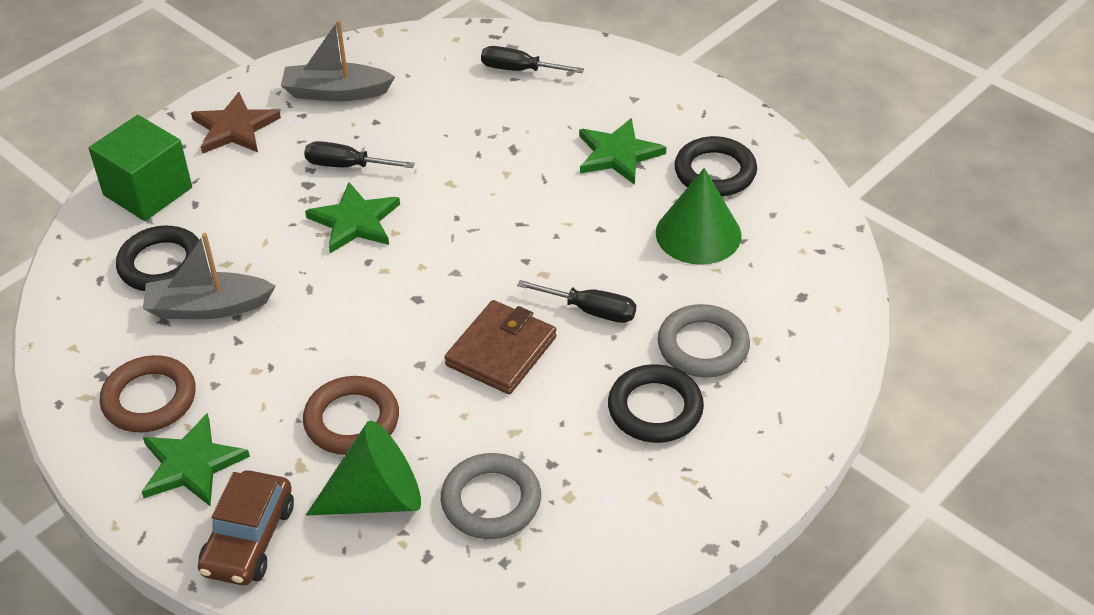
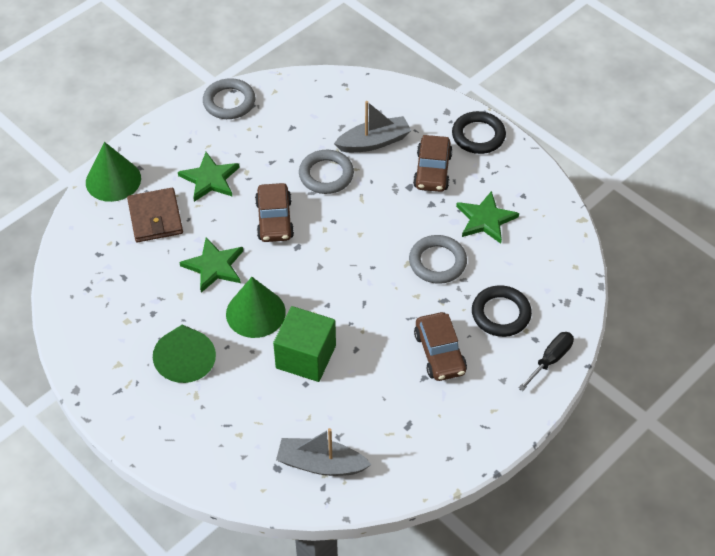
black ring: [116,226,199,291] [608,364,704,443] [674,136,757,196] = 3 -> [452,111,506,154] [472,285,532,337] = 2
black screwdriver: [304,141,415,168] [481,46,584,73] [517,280,636,323] = 3 -> [518,332,574,391] = 1
brown car: [198,470,294,585] = 1 -> [255,183,294,242] [413,135,453,192] [414,312,467,381] = 3
brown ring: [100,355,196,432] [303,376,399,455] = 2 -> none = 0
brown star: [191,92,281,154] = 1 -> none = 0
green cone: [306,421,421,516] [656,168,741,265] = 2 -> [86,142,141,202] [153,325,216,383] [226,277,286,338] = 3
grey ring: [441,453,541,539] [657,304,750,378] = 2 -> [203,78,255,119] [299,150,354,194] [409,235,467,284] = 3

